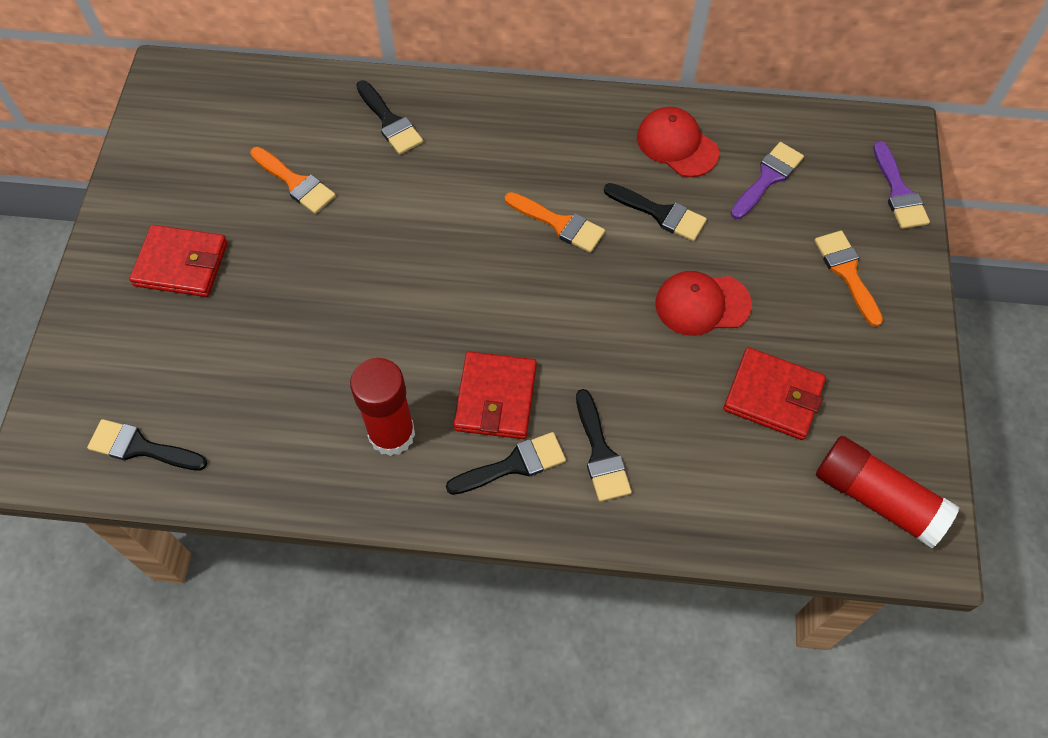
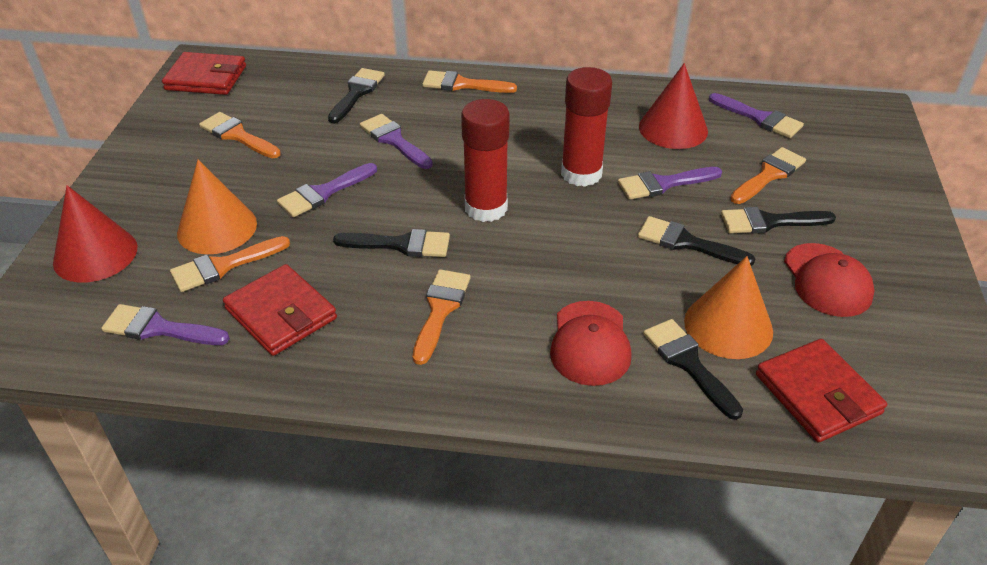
orange brush: [250,147,336,214] [505,192,605,253] [814,231,883,327] = 3 -> [170,236,290,292] [199,112,281,158] [413,269,471,365] [422,70,517,93] [730,147,806,204] = 5
orange cone: none = 0 -> [177,160,257,254] [684,256,773,359] = 2
purple brush: [731,142,804,219] [873,141,930,229] = 2 -> [102,304,230,345] [277,163,377,217] [360,114,433,169] [618,167,722,200] [709,93,804,138] = 5
red cone: none = 0 -> [53,185,137,283] [639,63,708,149] = 2

